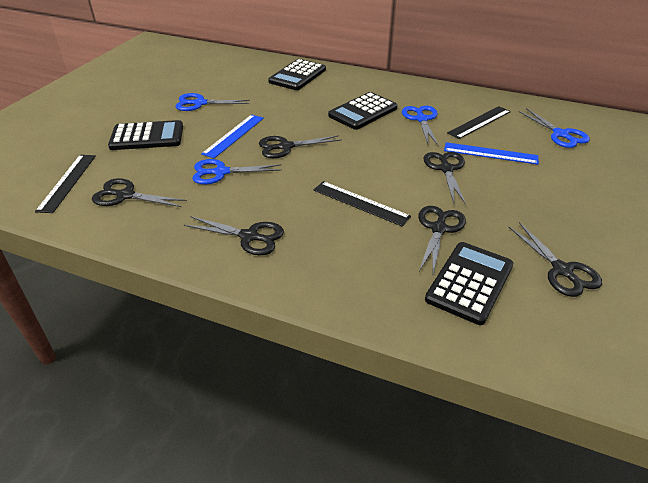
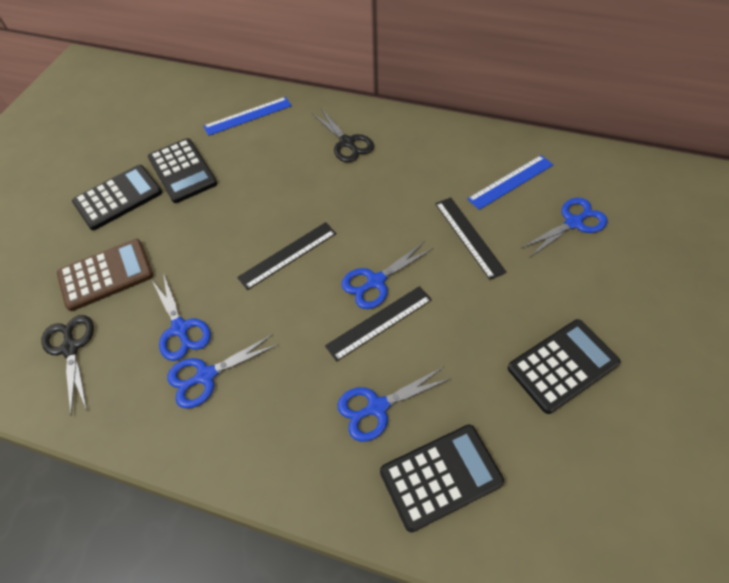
black scissors: [92,178,187,207] [184,216,284,255] [259,135,341,158] [418,206,466,274] [424,152,466,205] [508,222,602,297] = 6 -> [41,315,94,415] [312,107,374,163] = 2
blue scissors: [175,93,250,111] [192,159,282,184] [402,106,439,146] [518,108,590,148] = 4 -> [152,273,211,361] [167,334,279,408] [338,367,452,442] [341,241,434,309] [520,197,608,258] = 5
brown calculator: none = 0 -> [57,239,153,311] = 1

